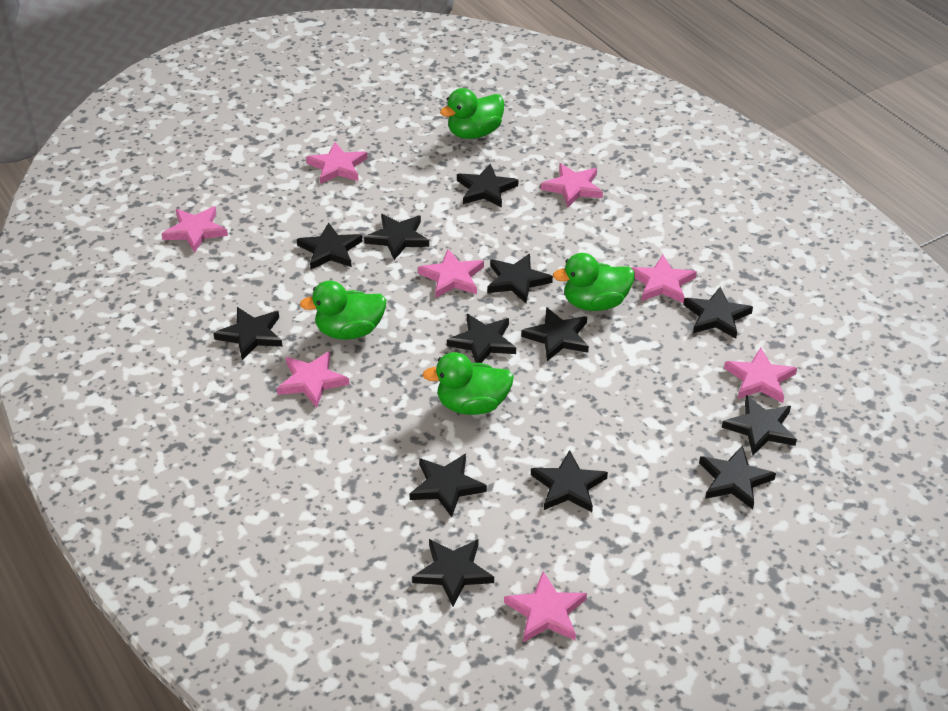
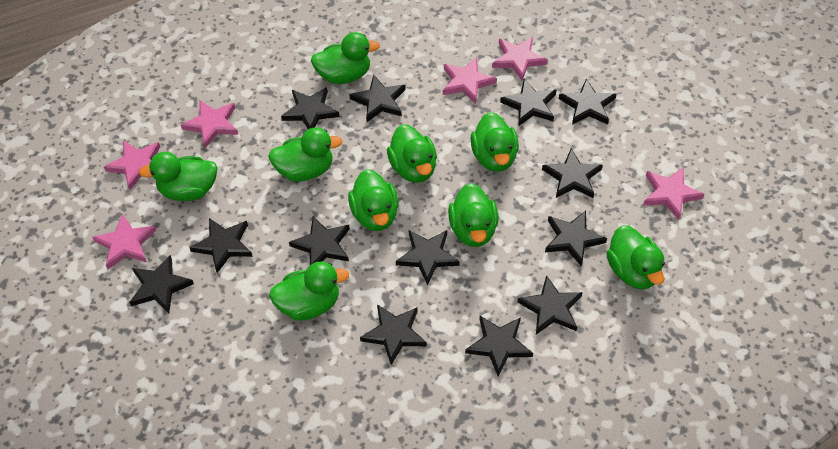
green duck: [300,281,386,340] [422,352,514,415] [440,88,504,139] [553,253,635,311] = 4 -> [139,152,217,201] [268,127,342,182] [269,261,349,320] [311,32,380,84] [348,169,399,231] [387,124,437,183] [448,183,498,247] [470,112,519,172] [606,225,665,289] = 9
pink star: [162,207,228,253] [277,351,349,408] [306,142,367,184] [418,249,484,298] [504,571,587,643] [541,163,603,208] [631,255,697,303] [724,348,797,403] = 8 -> [92,213,157,269] [104,140,160,190] [181,100,238,148] [443,57,497,104] [492,37,548,81] [643,167,705,220] = 6

